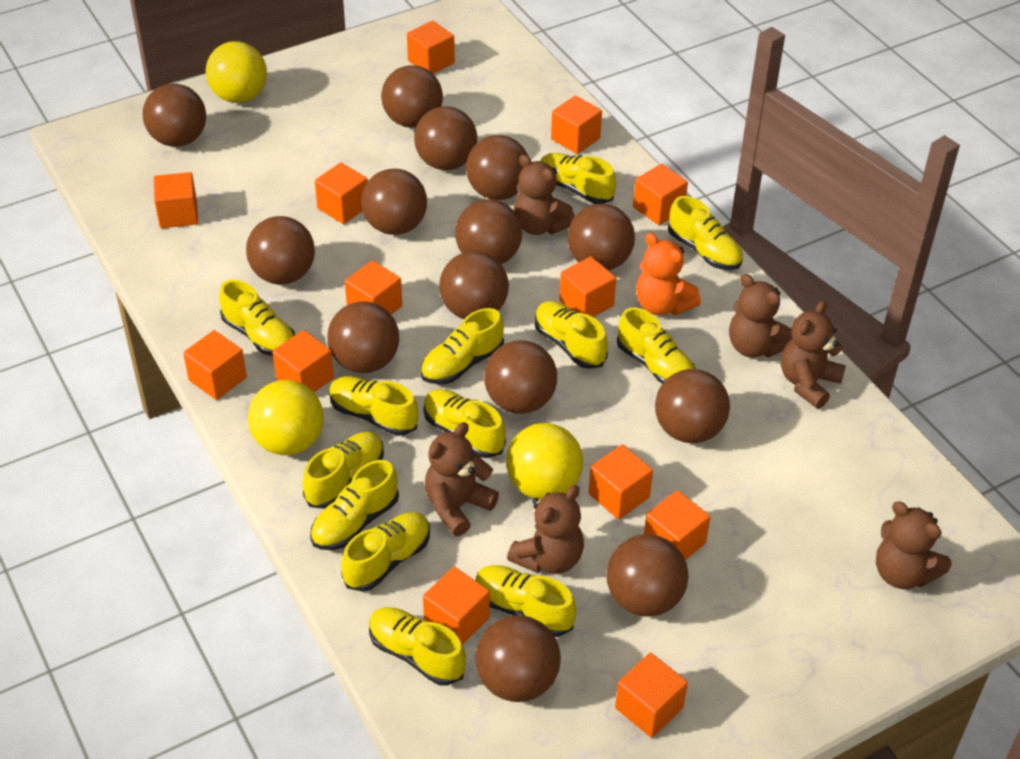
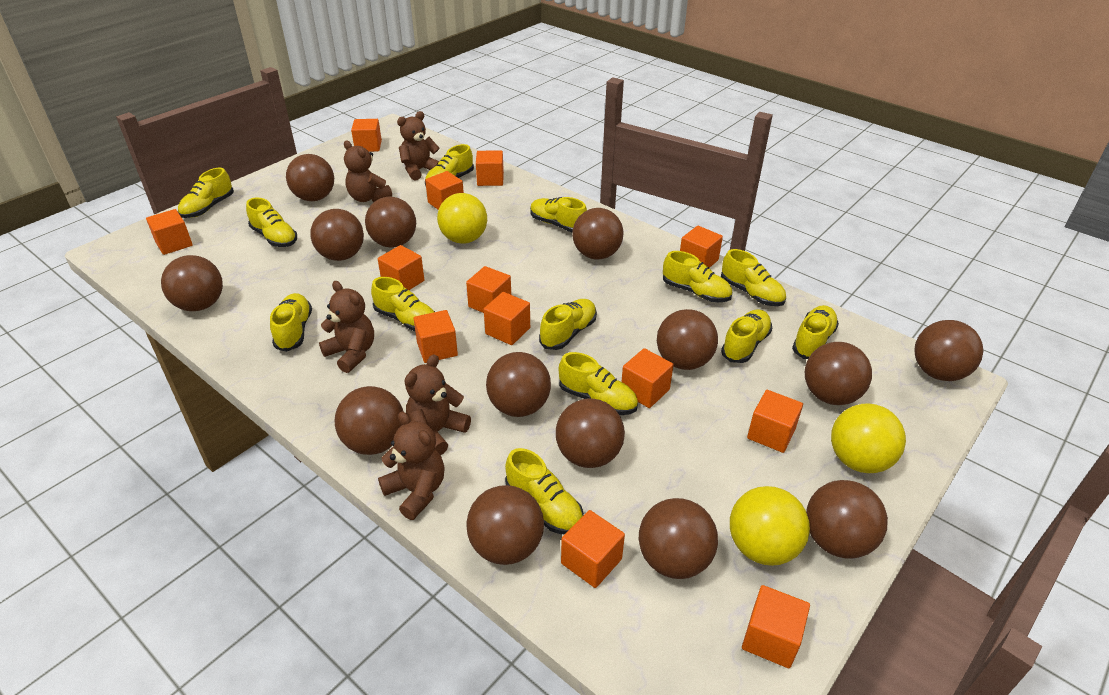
brown teddy bear: [425,422,499,536] [507,485,584,574] [514,154,575,235] [729,274,792,358] [781,300,846,409] [876,501,951,589] = 6 -> [319,281,374,373] [344,141,392,202] [378,412,445,520] [397,111,440,181] [405,354,471,455] = 5
orange teddy bear: [636,233,701,315] = 1 -> none = 0

